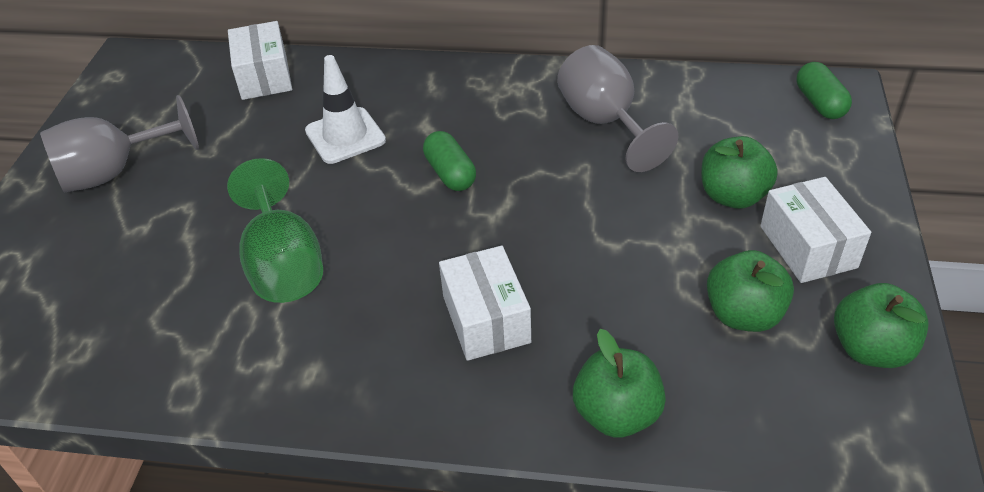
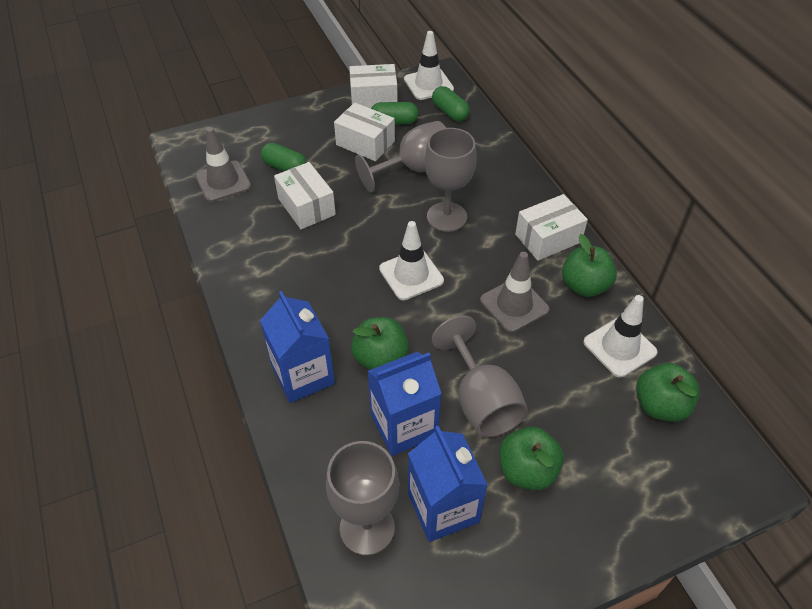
blue carton: none = 0 -> [260,291,335,403] [368,352,442,456] [408,426,488,542] = 3
green capsule: [423,131,476,191] [797,62,852,119] = 2 -> [261,143,307,171] [371,102,418,125] [432,86,470,121] = 3
green goblet: [227,158,323,303] = 1 -> none = 0
grey goblet: [40,95,199,192] [557,45,678,172] = 2 -> [326,441,399,555] [355,121,446,192] [424,128,477,232] [432,316,528,438] = 4
grey traffic cone: none = 0 -> [196,127,251,202] [480,252,549,333] = 2
white box: [228,21,292,100] [439,246,531,361] [760,177,871,283] = 3 -> [274,162,336,229] [334,103,395,161] [349,64,397,109] [515,194,588,261] = 4
white traffic cone: [305,55,386,164] = 1 -> [379,221,444,300] [404,31,454,100] [583,295,658,378] = 3

